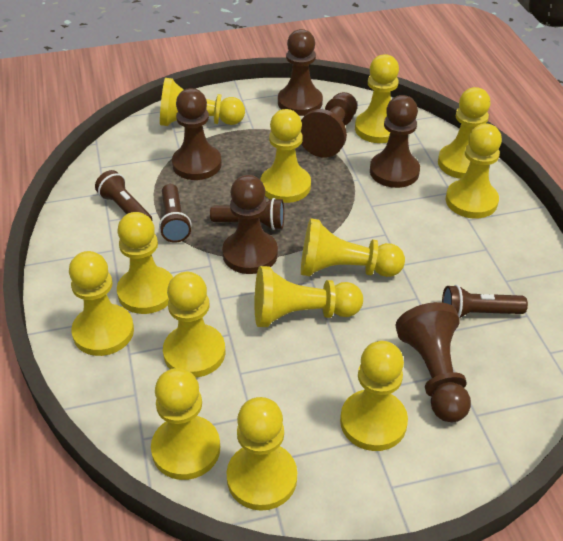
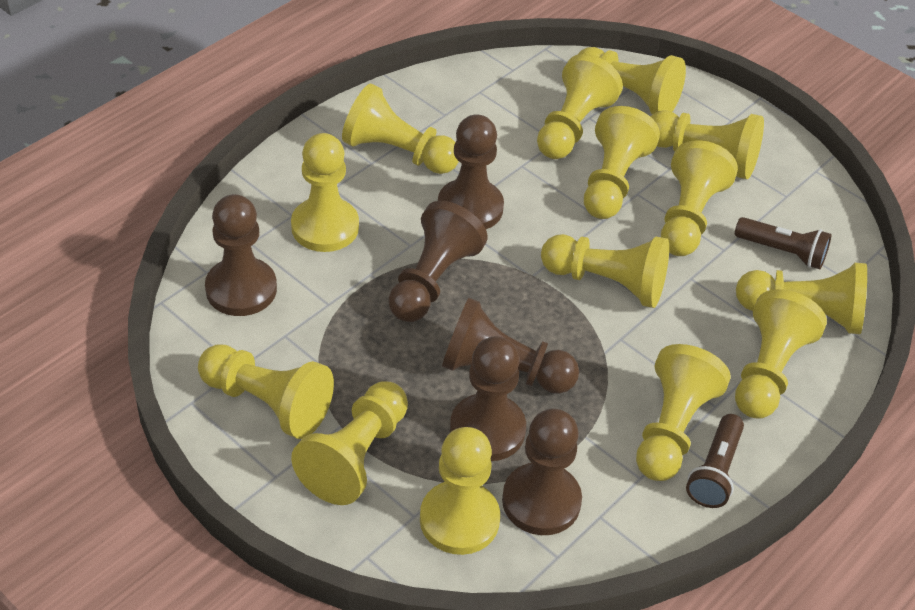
brown flashlight: [95,170,152,220] [159,184,191,243] [210,198,284,230] [442,285,528,318] = 4 -> [686,414,744,508] [735,217,831,269] = 2
yellow pawn: [69,251,134,356] [117,212,173,314] [151,368,220,480] [160,78,245,126] [163,272,225,378] [227,397,297,511] [254,266,363,327] [261,109,311,203] [301,218,405,277] [340,341,408,451] [355,54,399,143] [438,87,491,179] [445,123,502,219] = 13 -> [198,344,334,439] [291,133,359,252] [291,381,408,505] [342,84,459,174] [420,427,500,555] [537,54,623,159] [541,234,669,308] [578,47,686,114] [584,106,660,219] [636,344,731,481] [651,110,764,179] [661,140,738,256] [735,289,827,419] [736,263,867,334] = 14

